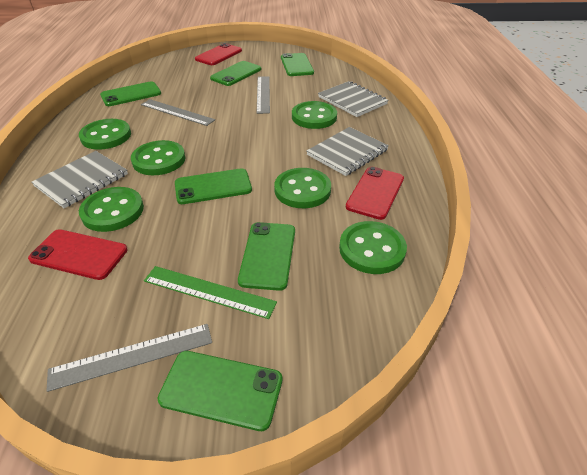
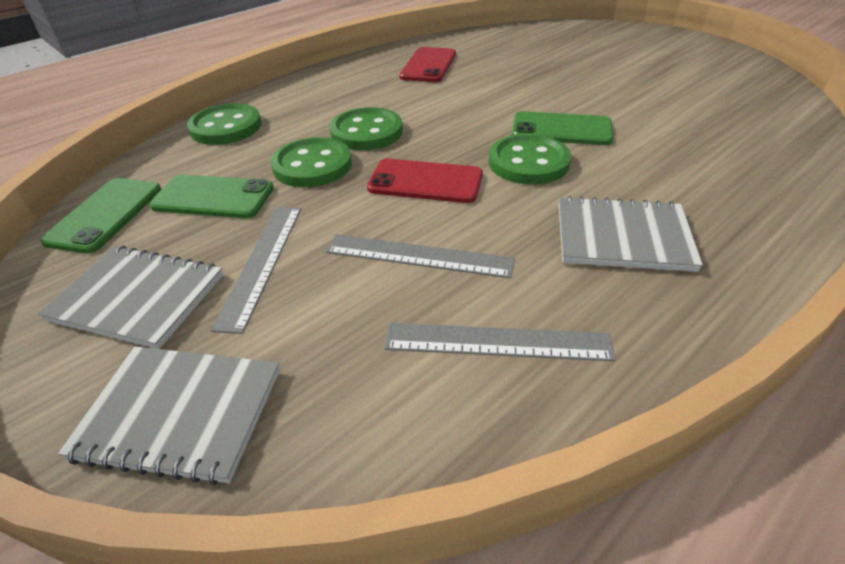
green button: [79,119,131,150] [79,187,144,232] [131,140,186,175] [274,168,331,208] [292,101,337,129] [339,221,407,274] = 6 -> [187,103,262,145] [271,137,352,187] [329,107,403,150] [489,134,571,185] = 4
green phone: [100,81,161,106] [157,351,282,431] [175,168,252,204] [210,61,261,86] [238,222,295,291] [281,53,314,76] = 6 -> [40,178,161,253] [149,174,274,218] [512,111,613,145] = 3
green ruler: [144,266,277,319] = 1 -> none = 0
red phone: [28,229,128,280] [195,43,242,65] [346,167,404,220] = 3 -> [367,159,483,203] [399,47,456,82] = 2

